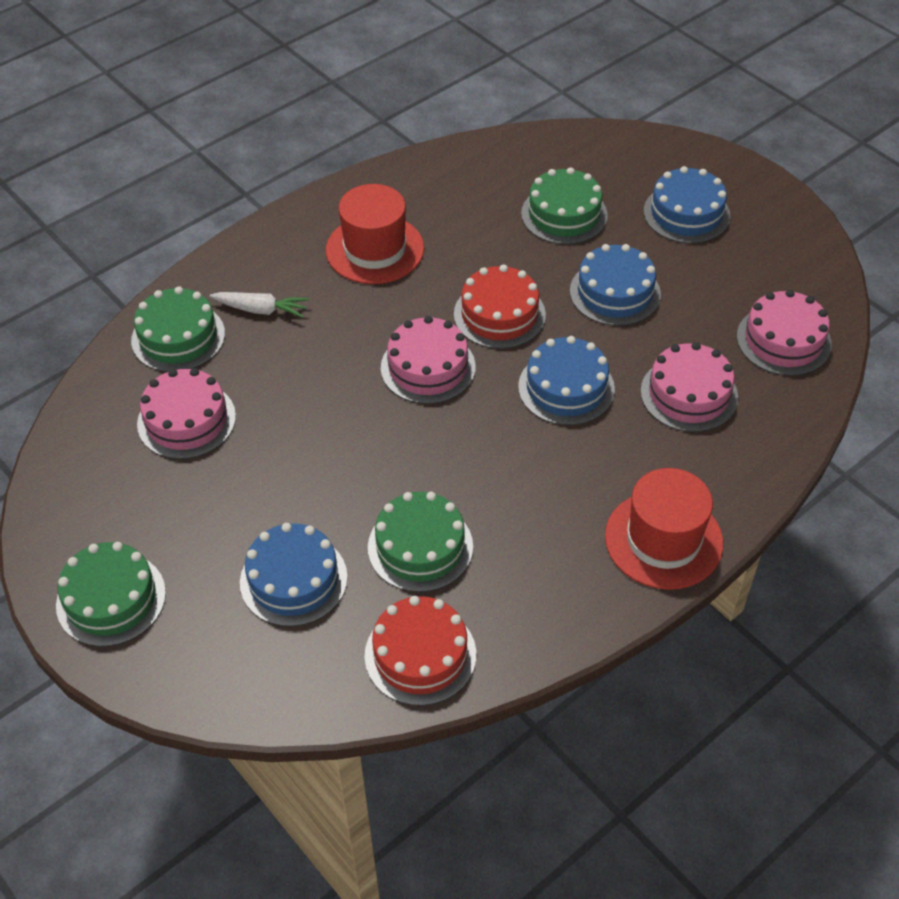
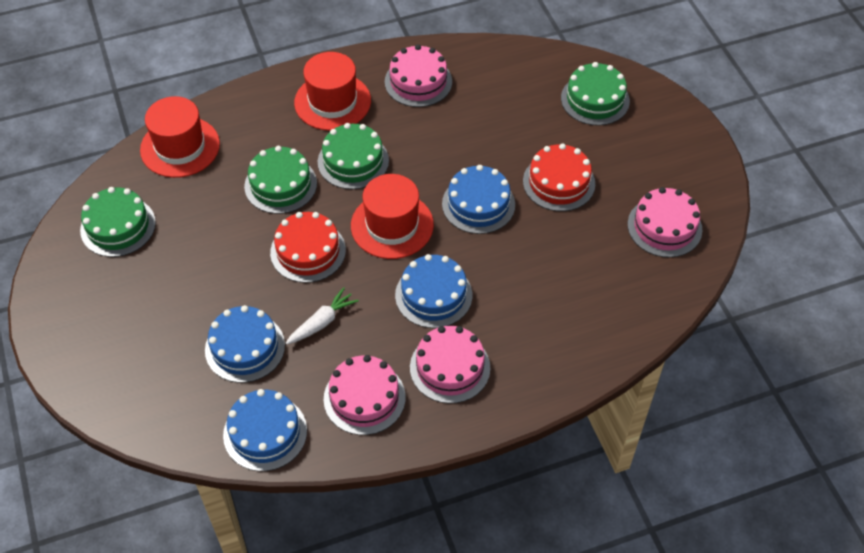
red hat: [326,184,424,284] [605,468,723,590] = 2 -> [140,96,220,178] [294,52,371,131] [351,174,434,259] = 3

